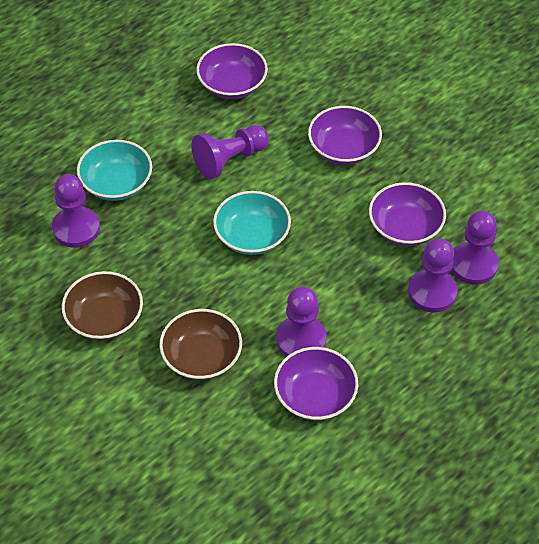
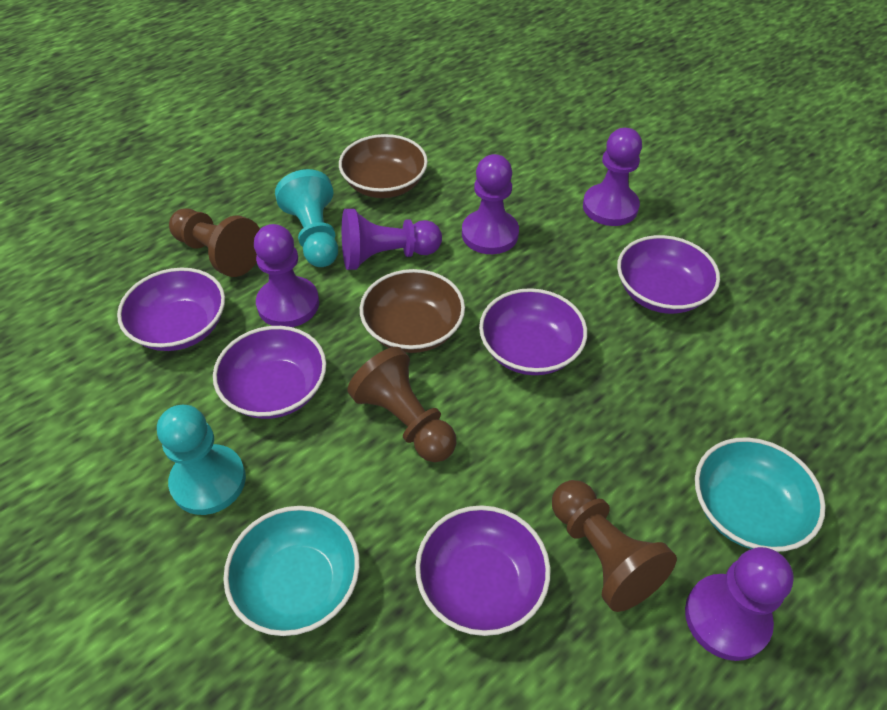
brown pawn: none = 0 -> [169,209,260,277] [348,347,457,462] [552,480,677,612] = 3
purple bowl: [196,43,268,99] [274,347,358,421] [308,106,382,165] [369,182,446,246] = 4 -> [117,268,225,351] [213,326,326,419] [415,505,551,636] [479,288,587,375] [617,235,720,314] = 5
turquoise pawn: none = 0 -> [157,405,246,515] [275,169,338,267] = 2

